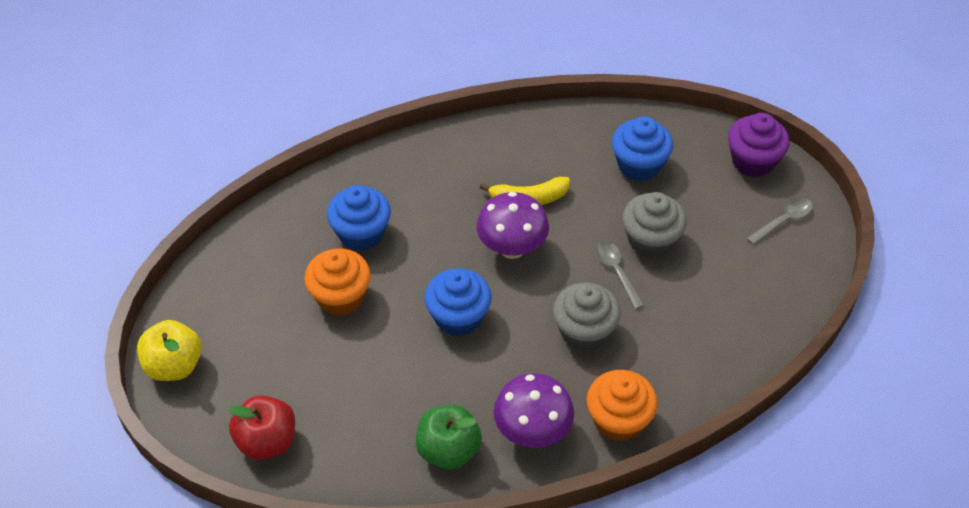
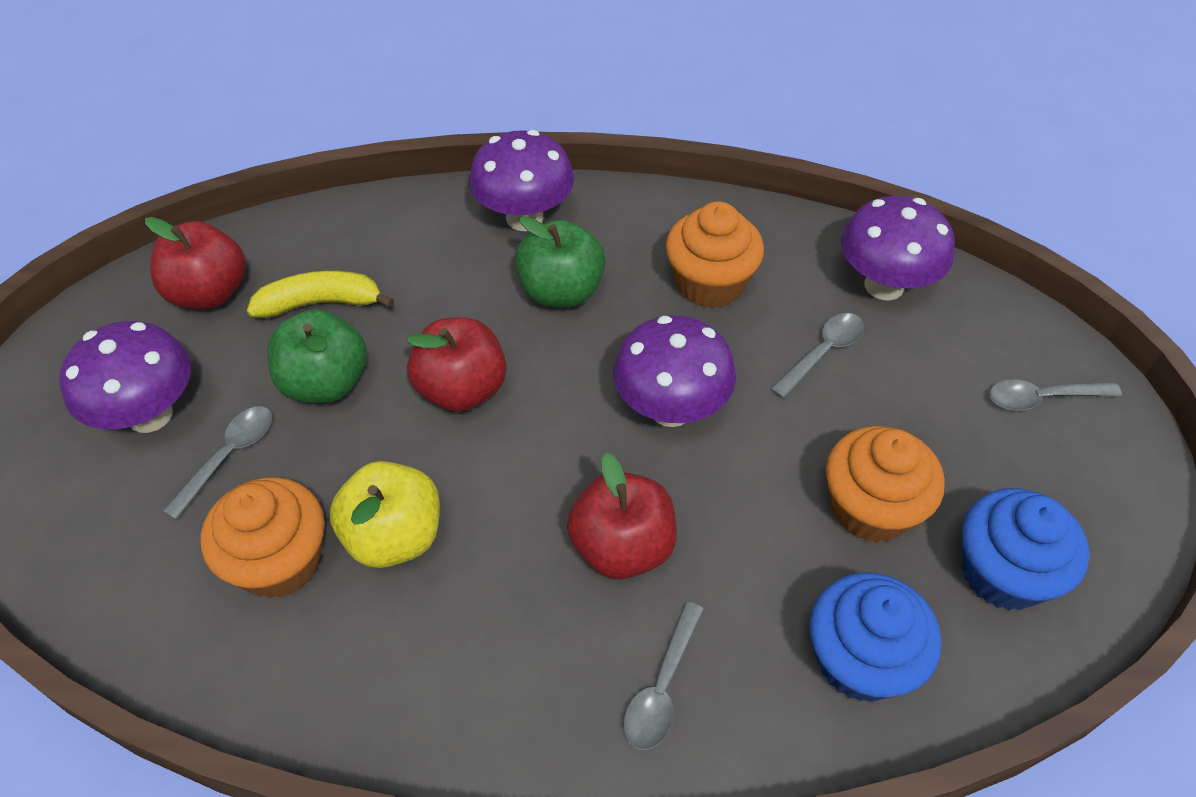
blue cupcake: [327,185,391,251] [424,268,492,336] [612,116,673,181] = 3 -> [810,572,941,702] [962,488,1090,610] = 2
green apple: [416,405,482,470] = 1 -> [267,309,367,403] [515,216,605,308] = 2
grey cupcake: [553,282,621,351] [622,192,687,258] = 2 -> none = 0
grey spoon: [596,241,644,309] [747,198,813,245] = 2 -> [163,406,272,520] [623,601,704,750] [771,313,864,399] [989,379,1122,410] = 4
orange cupcake: [304,248,371,316] [587,370,658,442] = 2 -> [200,477,325,599] [666,201,764,308] [826,426,945,543] = 3
purple cupcake: [728,113,790,177] = 1 -> none = 0
purple mushroom: [477,192,549,259] [494,373,574,448] = 2 -> [59,321,191,433] [469,130,574,231] [613,316,736,427] [841,196,955,301] = 4
red apple: [228,395,295,460] = 1 -> [145,217,246,309] [407,317,507,412] [567,453,677,580] = 3

